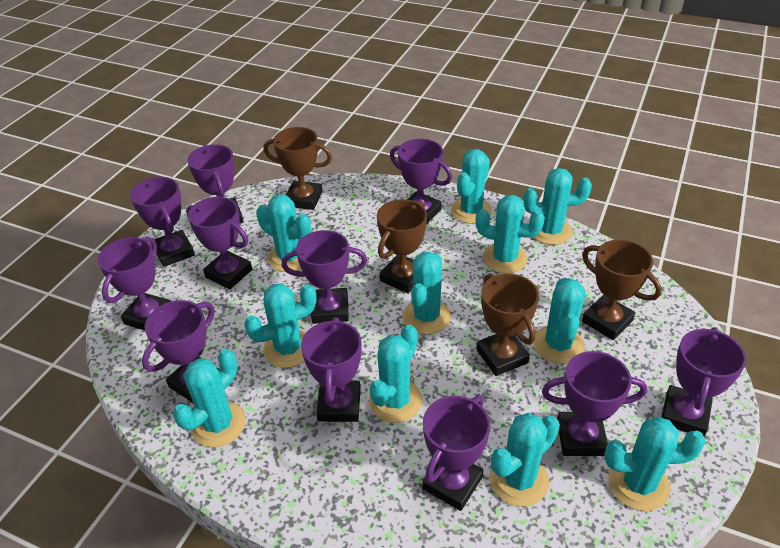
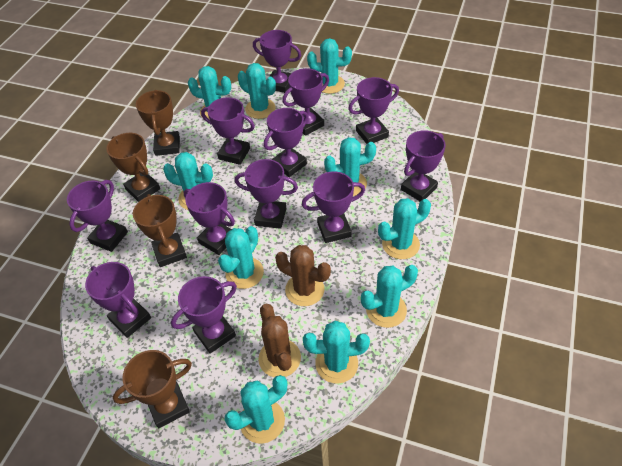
brown cactus: none = 0 -> [258,304,301,377] [275,245,331,306] = 2
purple trophy: [98,237,171,330] [130,177,195,267] [142,300,219,403] [186,197,252,289] [187,144,244,223] [282,230,367,324] [301,317,362,422] [390,139,452,223] [423,396,490,511] [542,351,647,456] [661,327,746,437] = 11 -> [67,180,128,252] [85,262,151,338] [171,276,237,353] [183,182,235,255] [201,97,255,165] [235,159,298,229] [253,30,301,93] [264,108,308,177] [282,68,329,136] [302,171,365,243] [348,77,399,144] [401,130,446,201] = 12
turquoise cactus: [173,349,246,447] [244,283,317,368] [256,194,311,272] [369,325,423,423] [403,252,451,335] [451,149,492,224] [476,195,545,273] [489,413,560,507] [523,168,592,245] [533,278,585,364] [604,417,706,511] = 11 -> [163,152,213,210] [188,66,231,119] [218,226,264,289] [224,375,287,444] [238,63,276,119] [303,321,370,384] [307,38,352,94] [324,137,376,196] [361,265,418,328] [378,198,431,259] = 10

